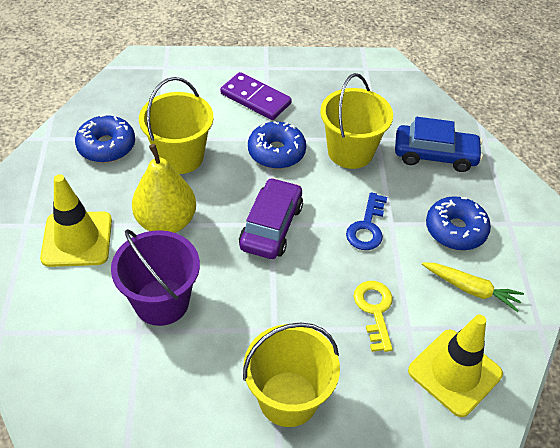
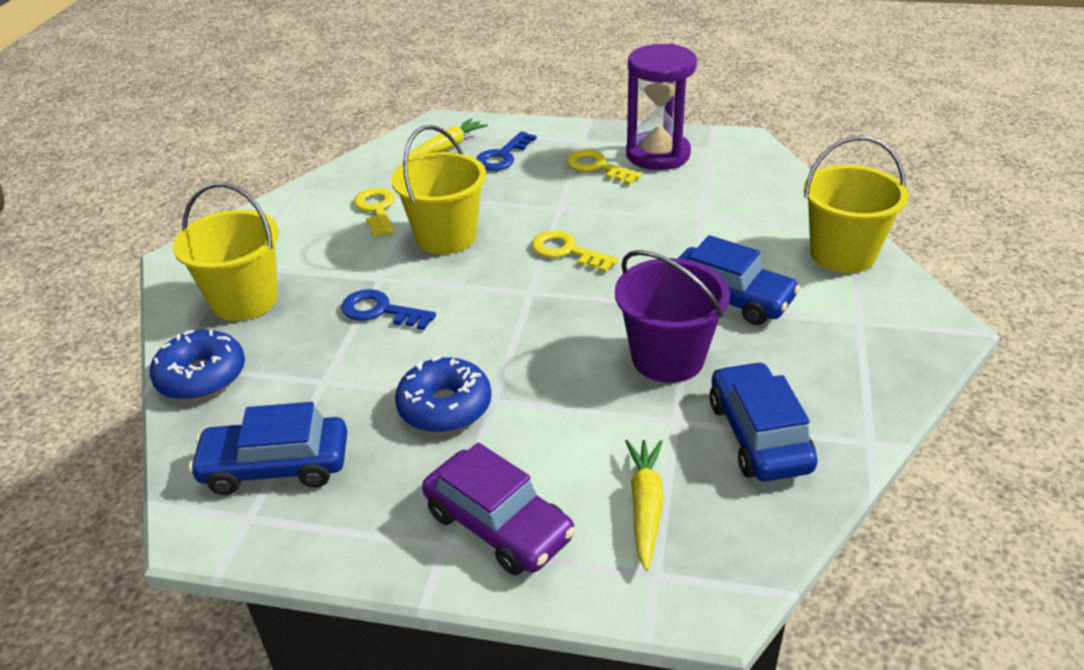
blue car: [395,117,483,172] = 1 -> [189,402,347,495] [678,235,800,325] [709,362,818,482] = 3
blue donut: [75,114,135,163] [248,121,306,169] [426,196,491,250] = 3 -> [150,330,245,400] [395,356,492,433] = 2
blue key: [346,192,387,250] = 1 -> [341,289,436,330] [476,131,537,171] = 2
purple domino: [220,72,292,120] = 1 -> none = 0
purple hourglass: none = 0 -> [626,44,697,170] = 1
yellow carrot: [422,263,524,312] = 1 -> [407,118,488,161] [625,440,663,571] = 2
yellow key: [354,281,393,352] = 1 -> [354,188,395,236] [532,230,618,273] [567,150,642,185] = 3
yellow pear: [132,144,196,233] = 1 -> none = 0
yellow traffic cone: [40,174,112,267] [408,314,503,417] = 2 -> none = 0

